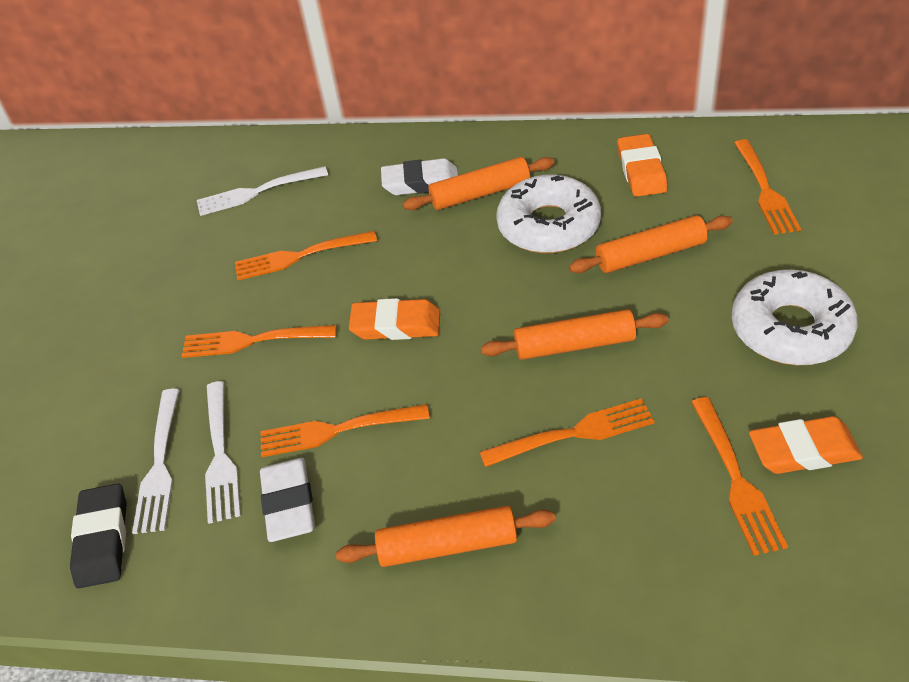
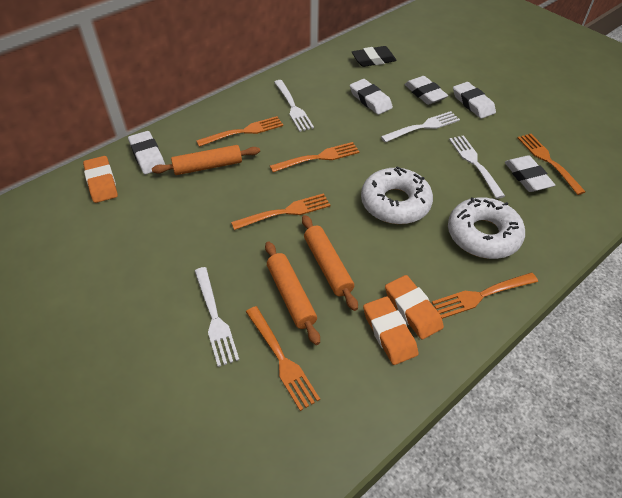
orange rolling pin: [336,506,556,567] [403,157,554,210] [481,309,668,360] [569,215,733,273] = 4 -> [152,145,260,175] [265,241,320,345] [302,215,358,311] = 3
white eraser: [260,458,315,542] [381,158,458,195] = 2 -> [128,131,165,174] [350,79,393,115] [404,76,448,105] [453,82,496,119] [505,155,555,192] = 5
white fork: [132,389,179,534] [197,166,328,216] [205,381,241,524] = 3 -> [195,267,239,367] [274,80,314,132] [381,111,460,142] [449,135,505,199] = 4

